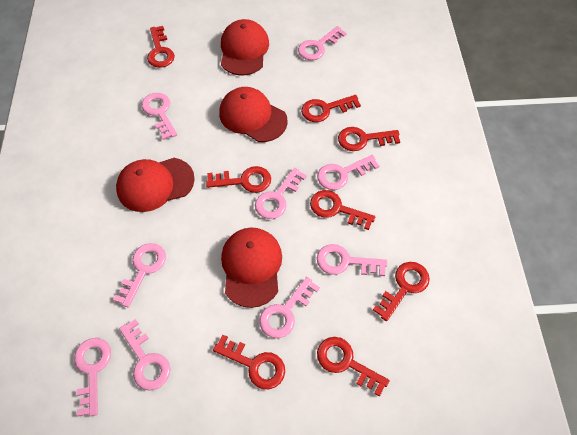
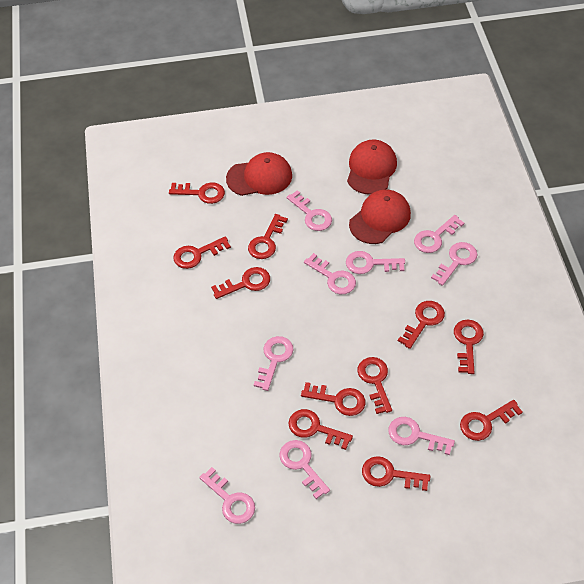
red cap: [116,158,195,212] [219,87,288,142] [221,19,269,76] [221,228,282,308] = 4 -> [226,152,292,196] [347,139,397,195] [349,189,411,244] = 3
red key: [147,26,175,68] [206,166,271,193] [213,335,285,389] [301,95,361,122] [310,190,375,230] [317,337,390,397] [338,127,400,151] [373,262,430,321] = 8 -> [169,183,225,204] [173,236,231,269] [211,267,270,299] [248,214,288,259] [288,409,353,450] [301,382,365,416] [358,357,392,414] [362,456,430,491] [398,301,445,349] [454,320,484,374] [460,400,523,441] = 11

